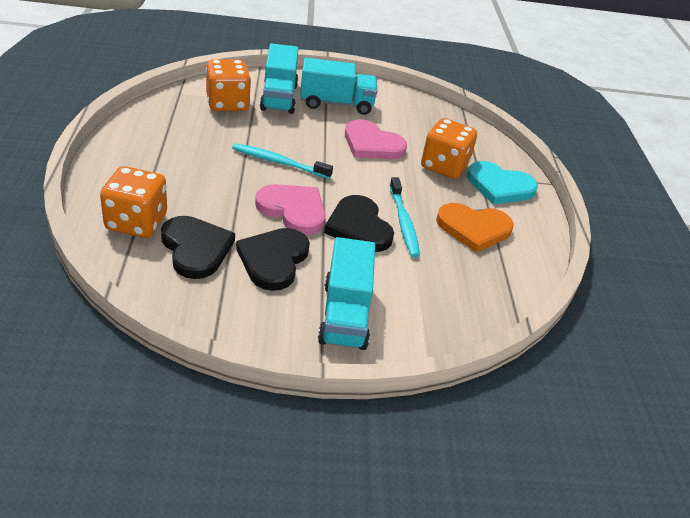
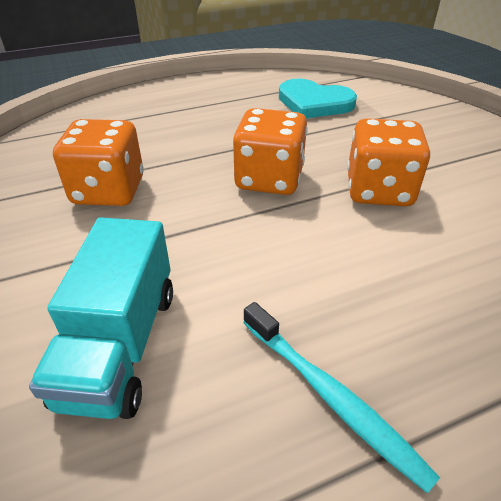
black heart: [161,216,235,279] [236,228,310,291] [324,195,394,252] = 3 -> none = 0
orange heart: [436,203,514,252] = 1 -> none = 0
pink heart: [255,184,325,235] [345,119,407,159] = 2 -> none = 0
turquoise toothbrush: [232,143,333,179] [389,177,420,257] = 2 -> [243,302,440,494] = 1
turquoise truck: [260,43,298,114] [300,58,377,115] [318,237,375,350] = 3 -> [29,217,173,419] = 1

